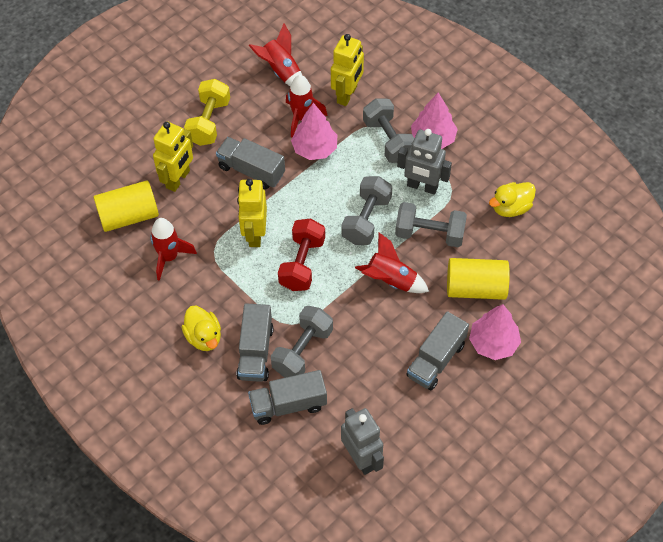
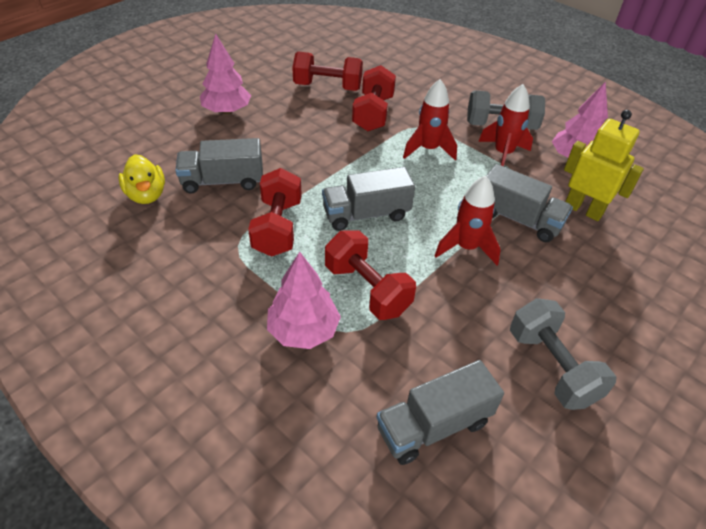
grey dumbbell: [271,306,333,378] [341,176,392,245] [363,98,414,163] [395,202,467,247] = 4 -> [467,90,545,130] [510,298,617,410] = 2
grey robot: [341,408,384,475] [397,129,452,195] = 2 -> none = 0
red dumbbell: [278,219,325,291] = 1 -> [248,168,302,257] [292,51,363,91] [325,230,416,320] [352,65,396,131] = 4
red rocket: [150,218,197,281] [249,23,302,86] [286,75,327,137] [355,232,429,293] = 4 -> [403,79,457,161] [434,175,501,265] [478,84,533,167] = 3
yellow cylinder: [94,180,159,232] [447,258,510,300] = 2 -> none = 0
yellow duck: [182,306,221,351] [489,182,536,217] = 2 -> [118,154,165,204] = 1
yellow dumbbell: [184,79,230,146] = 1 -> none = 0
yellow robot: [153,121,193,192] [237,179,267,247] [331,34,364,106] = 3 -> [564,110,644,221] = 1

